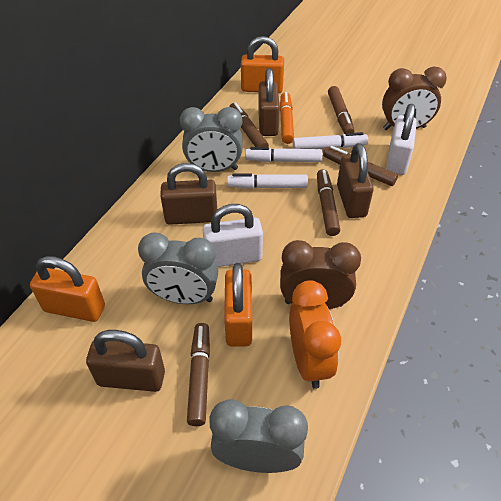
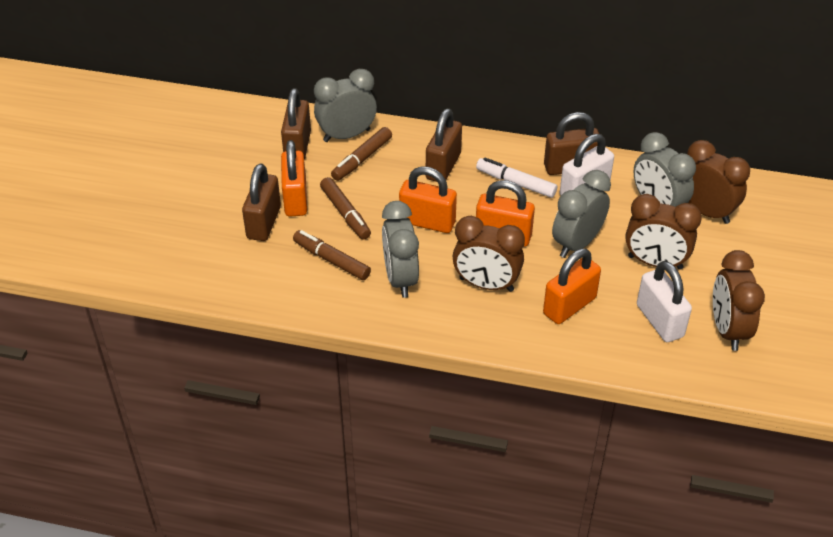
brown clock: [280,240,361,309] [382,67,447,130] = 2 -> [453,216,525,292] [625,194,702,270] [687,140,750,224] [713,250,765,351] = 4
brown marker: [187,323,210,426] [229,102,269,147] [317,169,340,236] [323,146,398,186] [328,86,354,134] = 5 -> [293,230,371,280] [320,177,371,239] [331,127,392,181] = 3
grey clock: [138,233,218,304] [180,107,243,172] [210,399,308,473] = 3 -> [314,69,377,142] [382,201,419,298] [552,170,611,258] [633,132,696,207] = 4
orange clock: [289,280,341,389] = 1 -> none = 0
orange marker: [280,92,294,144] = 1 -> none = 0
orange padlock: [30,256,105,322] [224,263,252,347] [241,36,284,93] = 3 -> [281,140,307,217] [399,166,457,233] [476,180,535,247] [543,248,601,324] = 4
white marker: [227,173,308,189] [245,147,323,162] [293,132,368,149] = 3 -> [476,158,557,198] = 1

